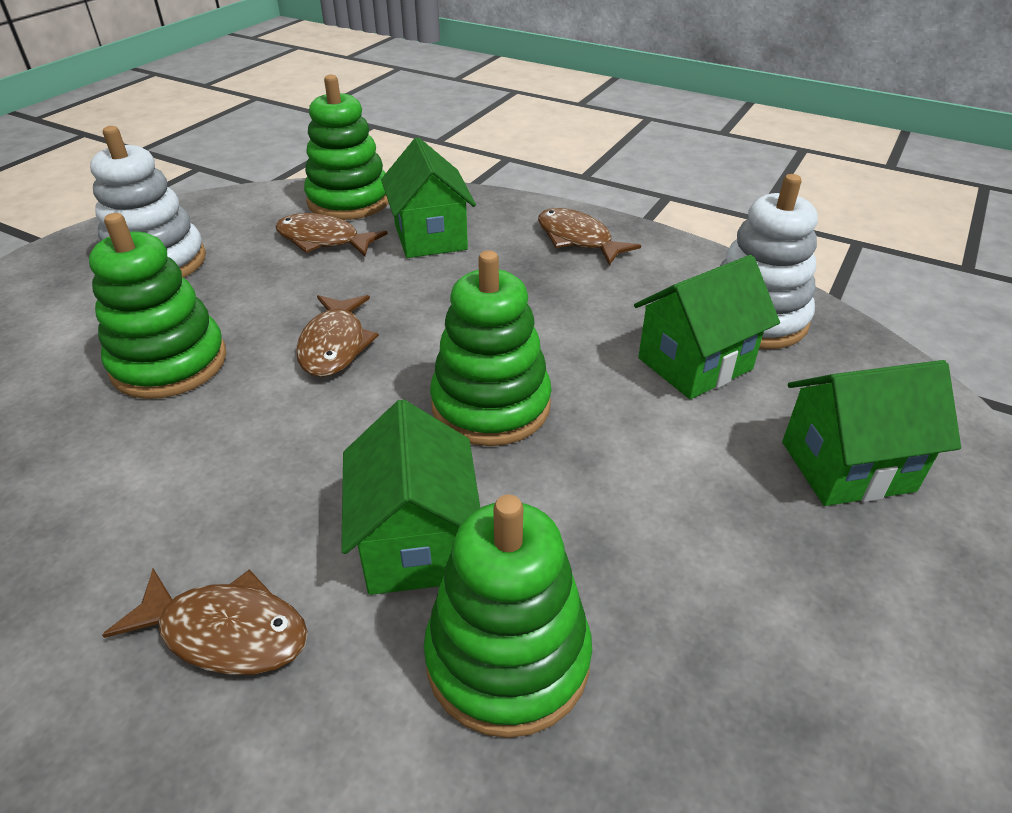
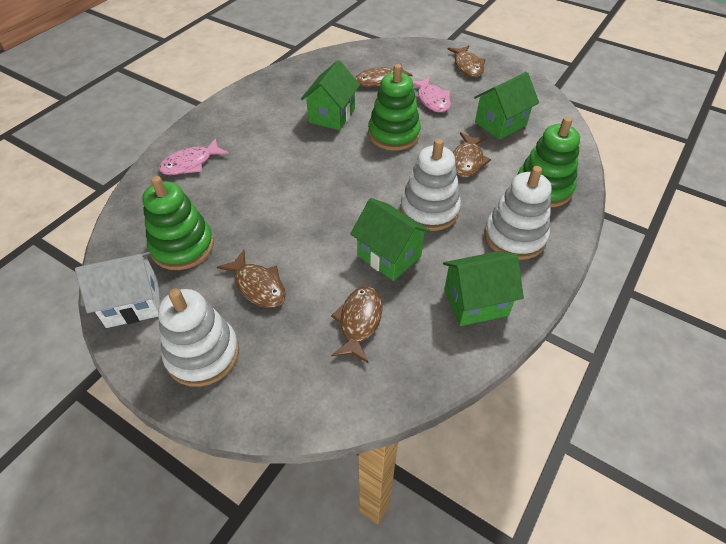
brown fish: [102,568,308,675] [275,213,388,256] [296,295,379,377] [538,208,641,265] = 4 -> [217,250,286,308] [331,286,383,363] [355,63,413,87] [447,45,485,77] [453,132,491,177] = 5
green stacking toy: [89,213,226,399] [304,75,389,220] [424,494,592,738] [430,250,552,446] = 4 -> [142,176,214,270] [368,64,421,151] [518,117,580,207] = 3
pink fish: none = 0 -> [159,138,229,175] [413,76,451,113] = 2
white house: none = 0 -> [75,252,160,328] = 1
white stacking toy: [90,126,206,278] [719,174,818,349] = 2 -> [158,289,239,387] [400,139,461,231] [484,166,551,260] = 3

